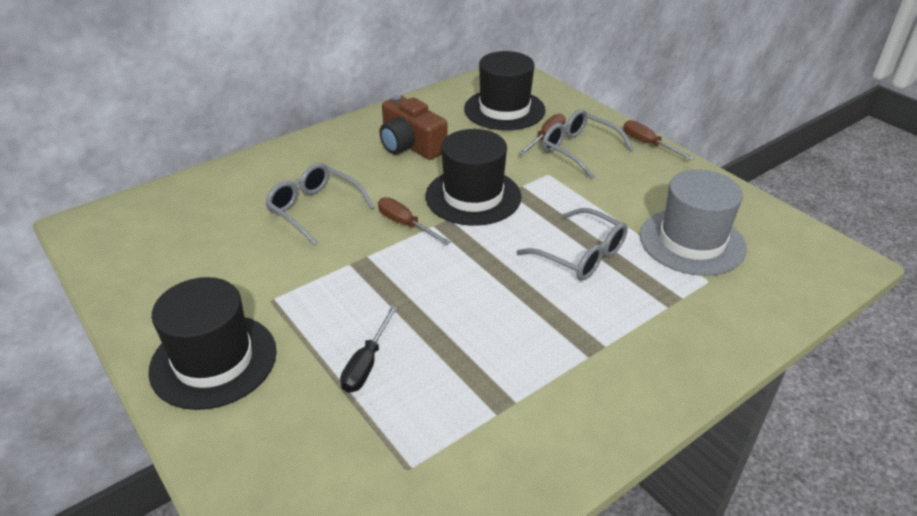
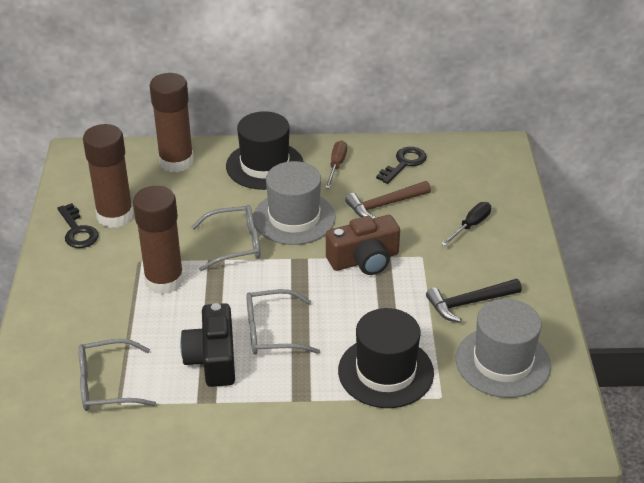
black camera: none = 0 -> [180,303,235,387] = 1
black hammer: none = 0 -> [426,279,522,322] = 1
black hat: [148,277,277,410] [425,129,522,226] [464,51,546,130] = 3 -> [226,111,304,190] [338,308,434,408] = 2
black key: none = 0 -> [57,203,99,248] [376,147,427,184] = 2
brown glue stick: none = 0 -> [83,124,134,228] [133,186,184,294] [150,73,194,172] = 3
brown hammer: none = 0 -> [345,181,431,219] = 1
brown screwdriver: [378,197,450,245] [519,114,566,155] [623,120,694,160] = 3 -> [325,140,347,189] = 1
grey hat: [640,169,746,276] = 1 -> [253,161,335,245] [456,299,551,398] = 2

